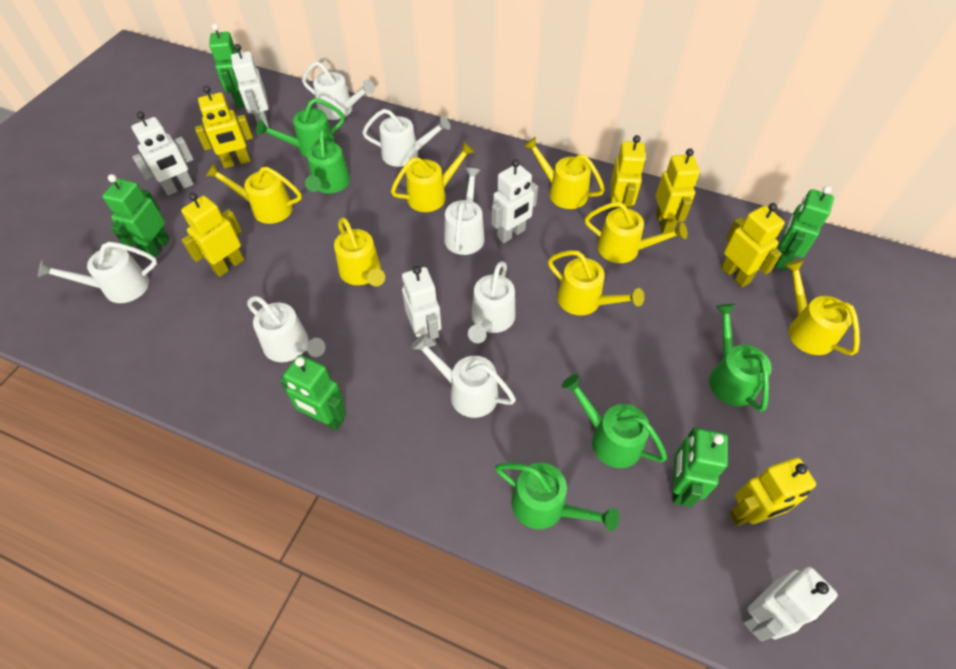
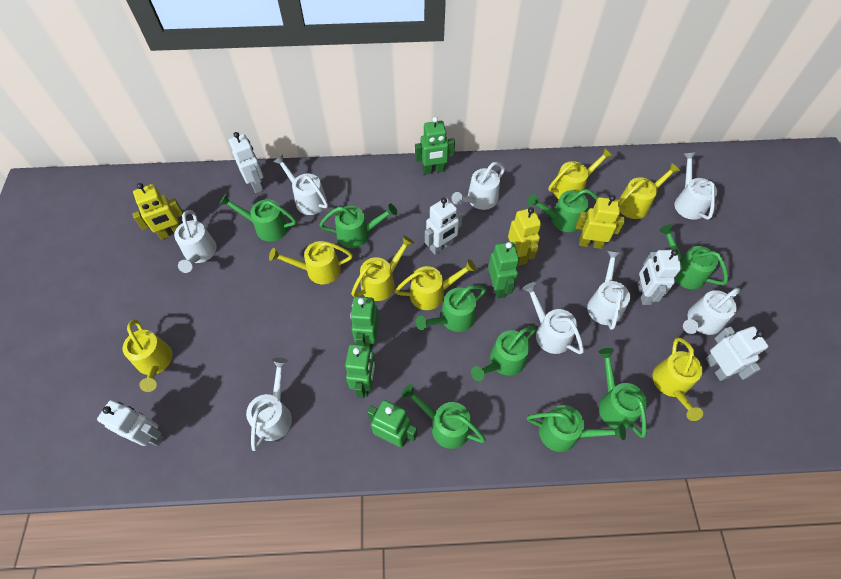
green watering can: [256,98,345,157] [305,128,350,193] [495,463,619,531] [562,374,667,468] [709,304,772,412] = 5 -> [219,194,296,242] [320,204,397,248] [401,384,486,449] [415,285,487,332] [471,326,536,381] [527,189,599,232] [527,405,626,452] [598,348,647,438] [659,224,728,289] = 9
white watering can: [38,242,157,303] [247,296,325,362] [302,61,375,120] [362,109,451,167] [411,334,516,418] [444,168,485,255] [468,261,516,343] = 7 -> [174,210,217,273] [246,358,292,451] [273,155,328,215] [452,162,505,210] [523,282,584,354] [587,250,630,330] [674,152,717,220] [683,288,740,335] = 8
yellow robot: [181,193,244,277] [195,86,253,168] [610,135,646,210] [656,148,700,233] [721,203,785,287] [729,458,816,526] = 6 -> [132,183,183,240] [508,207,541,266] [576,195,625,249] = 3

